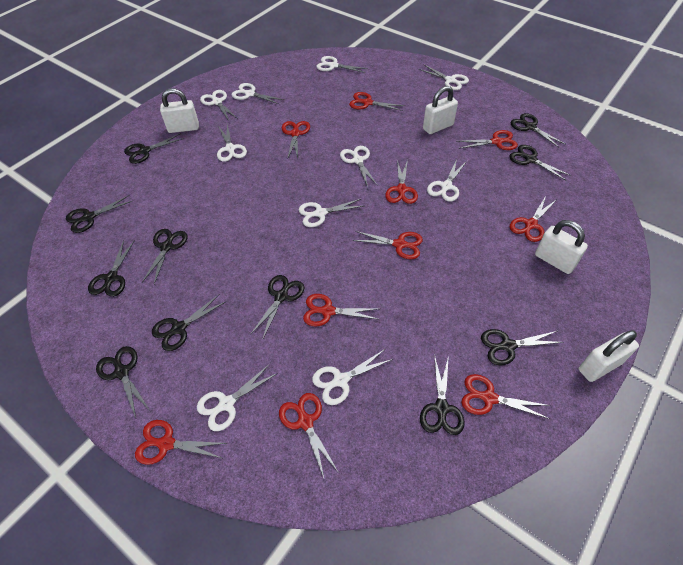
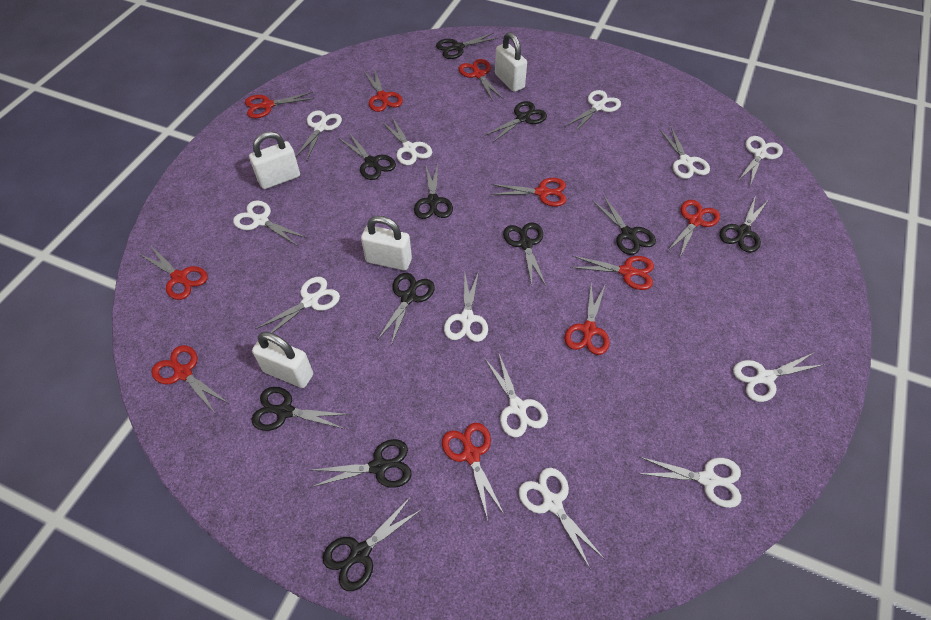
white scissors: [197,364,278,431] [200,90,238,121] [217,123,247,162] [232,83,284,104] [299,199,363,227] [312,349,393,405] [316,56,368,73] [340,146,378,187] [419,65,469,90] [427,159,467,202] = 10 -> [233,200,307,246] [256,277,340,333] [296,110,342,160] [381,117,432,165] [444,271,488,342] [485,352,548,437] [519,468,604,570] [566,90,621,132] [638,457,741,508] [659,127,710,179] [733,353,823,402] [738,136,783,186] = 12

